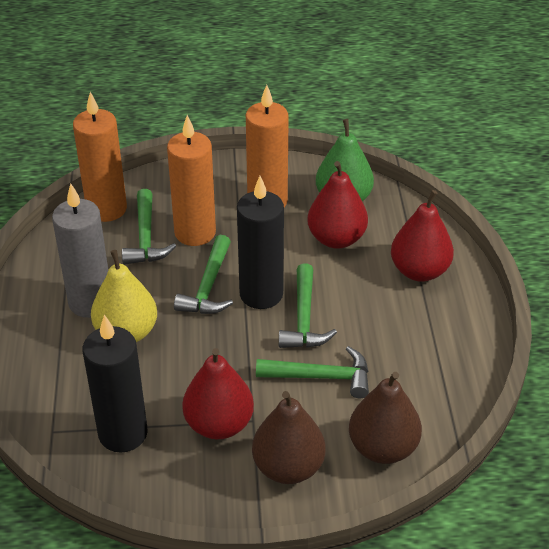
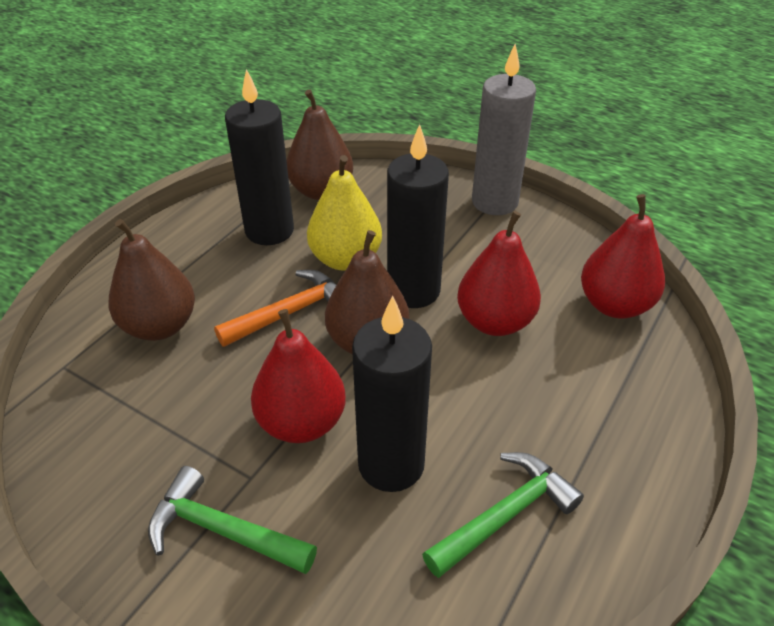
black candle: [83,315,148,453] [237,176,284,309] = 2 -> [225,69,294,245] [352,295,432,492] [387,124,449,308] = 3
brown pear: [252,391,325,484] [349,372,422,464] = 2 -> [109,219,195,341] [287,89,353,200] [325,230,409,354] = 3
green hammer: [122,189,176,265] [174,235,233,314] [256,346,369,398] [279,263,337,348] = 4 -> [148,466,317,574] [422,452,584,578] = 2
green pear: [316,119,374,202] = 1 -> none = 0
orange candle: [73,92,127,222] [167,115,216,246] [246,85,289,207] = 3 -> none = 0
orange hammer: none = 0 -> [214,270,336,347] = 1

